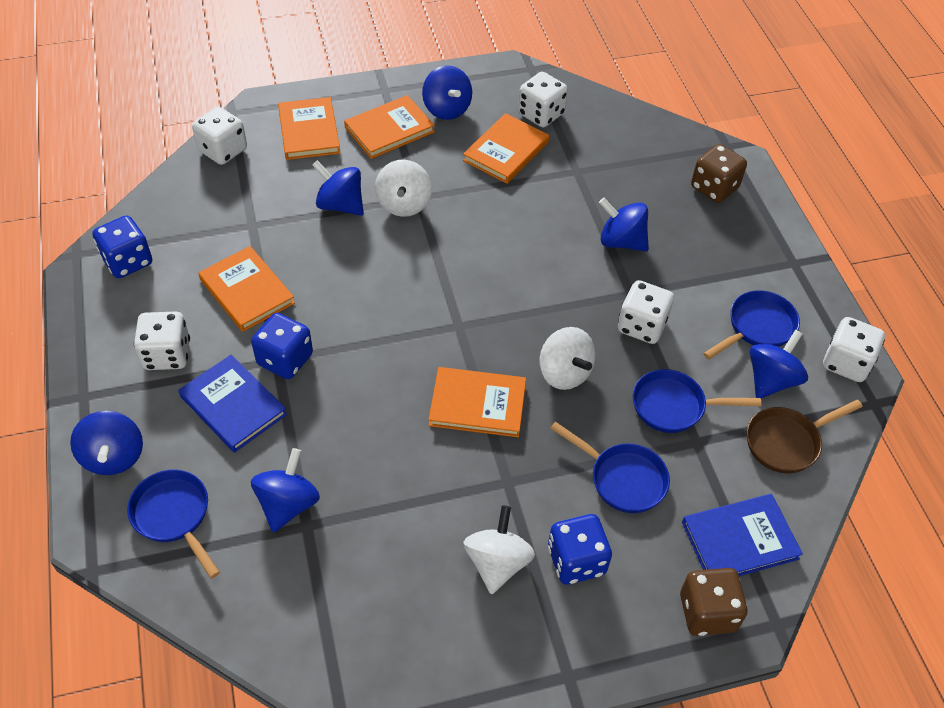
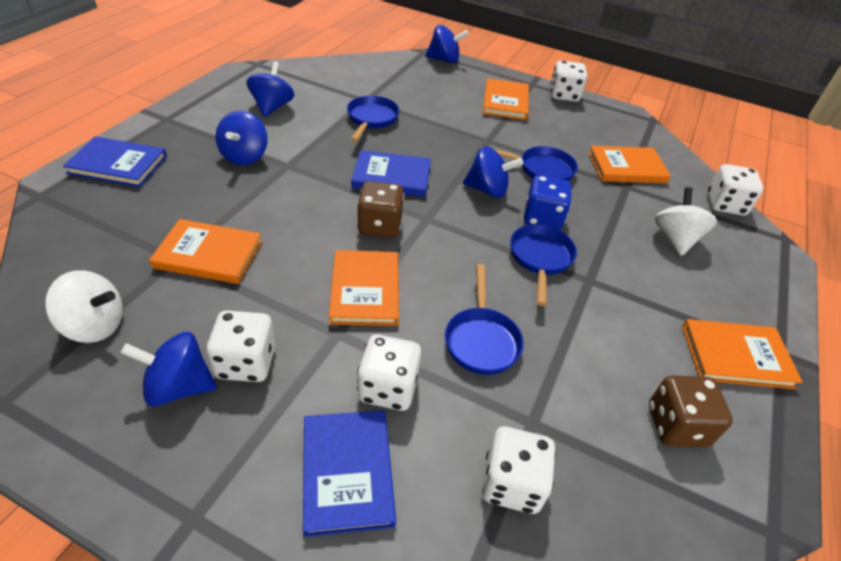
blue book: [178,355,287,453] [682,494,803,576] = 2 -> [63,136,167,187] [303,410,396,537] [351,150,431,197] = 3
blue dice: [92,215,152,278] [251,313,313,379] [548,514,612,585] = 3 -> [524,175,572,230] = 1
blue spinning top: [70,411,143,475] [251,448,320,532] [312,160,364,216] [422,65,472,120] [599,198,649,251] [750,330,808,398] = 6 -> [120,332,217,407] [216,111,268,165] [247,61,294,117] [425,25,469,64] [463,146,523,198] = 5
brown pan: [747,399,863,474] = 1 -> none = 0
white spinning top: [375,160,432,217] [463,505,535,594] [540,327,596,390] = 3 -> [45,270,123,343] [655,187,717,256] = 2

